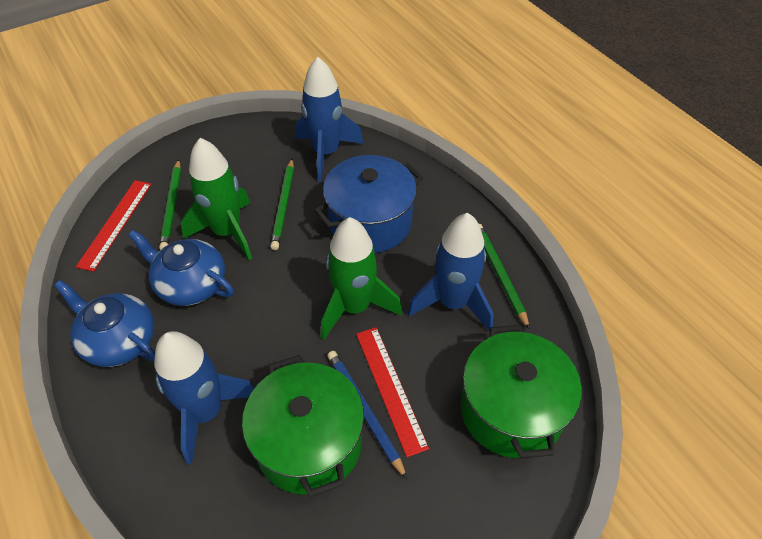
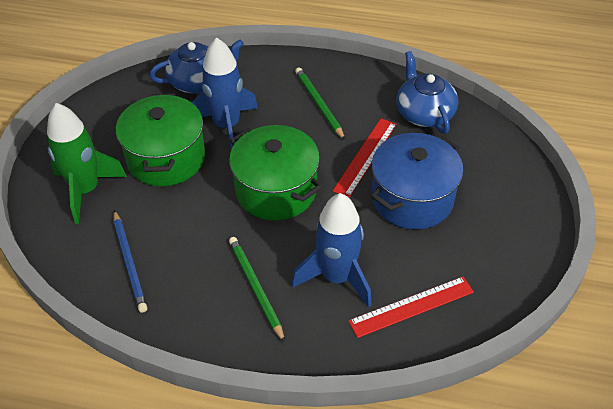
blue rocket: [154,331,255,465] [295,57,364,182] [408,213,493,332] = 3 -> [192,37,258,149] [291,193,372,308] = 2
green pencil: [159,159,181,250] [270,159,294,250] [479,224,530,330] = 3 -> [229,237,285,343] [295,67,345,140] = 2
green rocket: [181,138,252,260] [321,217,402,340] = 2 -> [47,103,127,224] = 1

